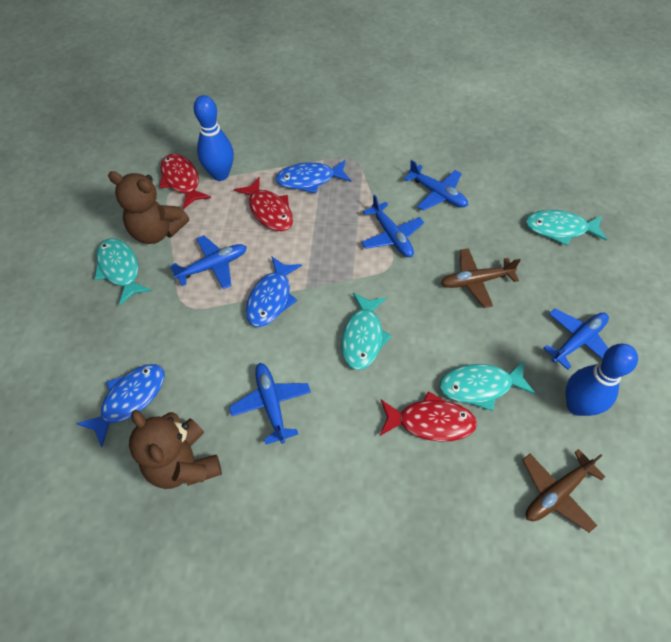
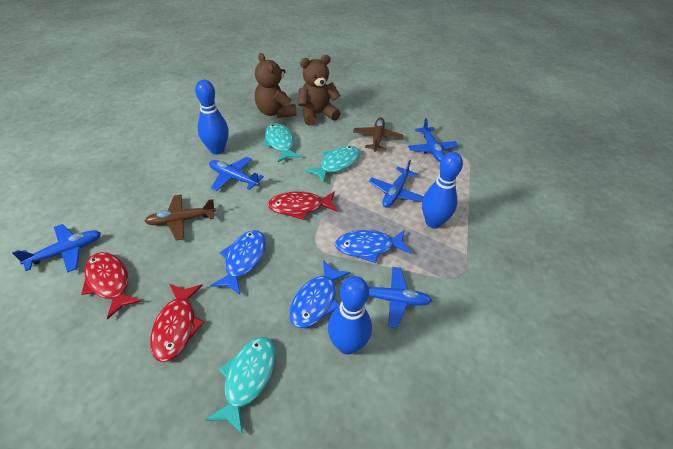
blue bowling pin: [193,95,234,181] [565,344,638,416] = 2 -> [195,79,229,155] [328,276,372,355] [422,152,463,229] = 3
turquoise fish: [94,238,152,305] [341,293,392,370] [440,361,535,411] [525,210,607,246] = 4 -> [205,337,276,435] [262,123,302,162] [305,146,360,184] = 3

